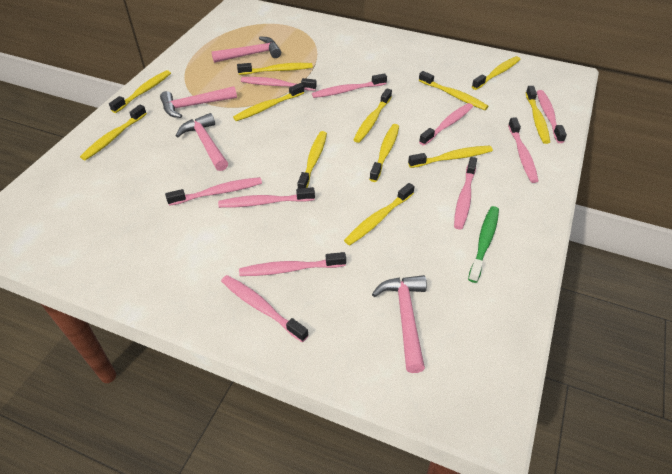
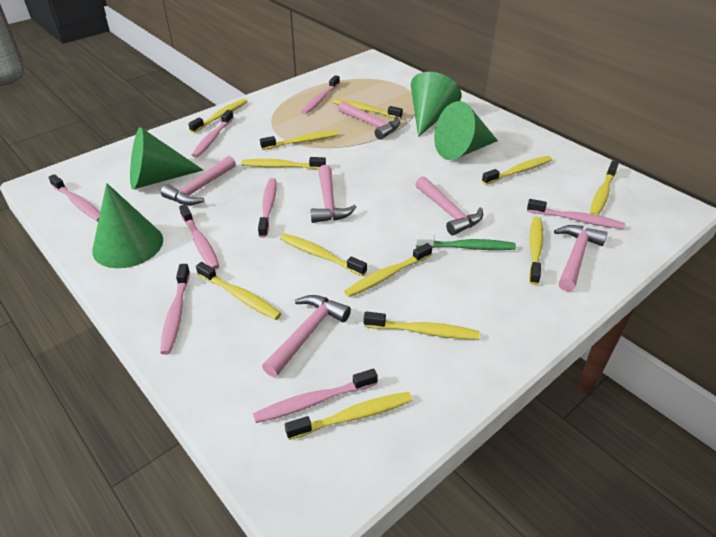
green cone: none = 0 -> [92,183,163,268] [130,127,203,189] [411,72,462,137] [434,101,498,160] = 4
pink hammer: [160,86,237,118] [176,113,228,171] [211,37,281,63] [372,275,427,373] = 4 -> [161,156,236,205] [262,295,351,377] [311,165,357,223] [338,101,400,140] [415,176,483,235] [554,225,608,292] = 6
pink toothbrush: [165,177,262,206] [218,187,315,208] [221,275,309,342] [239,252,346,276] [241,77,317,91] [312,73,387,98] [419,103,473,146] [454,157,477,230] [508,118,538,183] [537,90,567,143] = 10 -> [48,174,100,222] [160,264,190,355] [179,204,219,269] [192,110,234,158] [253,369,378,423] [258,178,277,238] [301,75,340,114] [527,199,625,229] = 8

